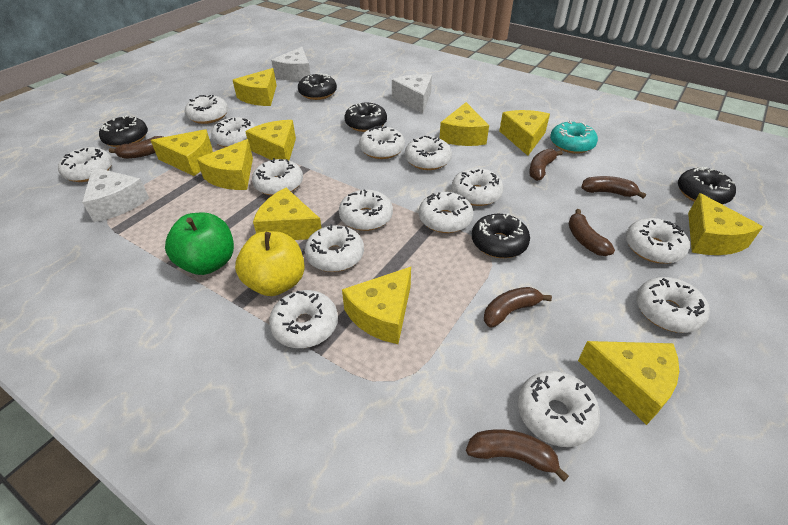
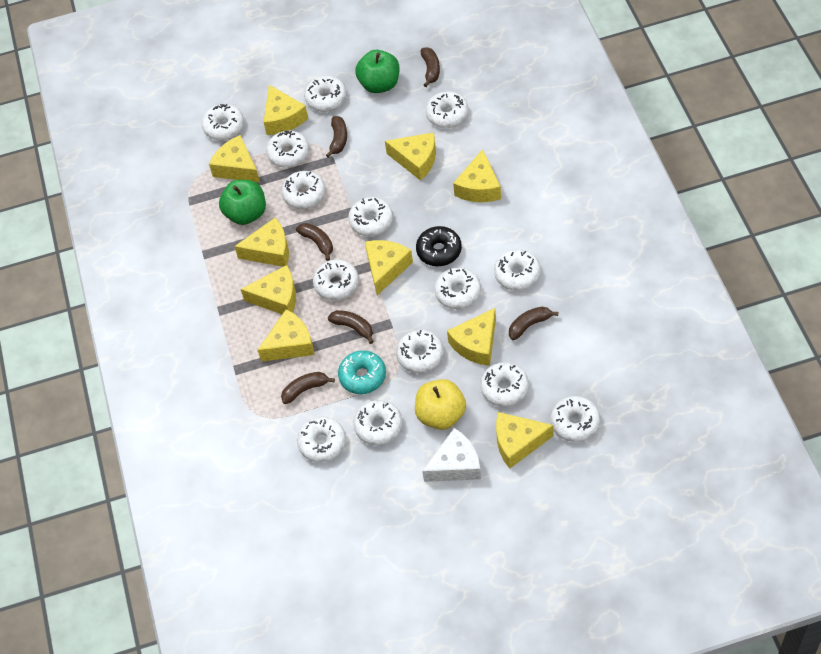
black donut: [99,115,148,147] [298,73,337,100] [344,103,387,132] [472,213,530,258] [678,167,736,205] = 5 -> [416,226,462,266] = 1
green apple: [165,213,234,275] = 1 -> [219,180,266,225] [355,50,400,93] = 2
white cheese: [82,167,149,222] [271,47,310,81] [392,74,432,114] = 3 -> [422,428,481,482] = 1

